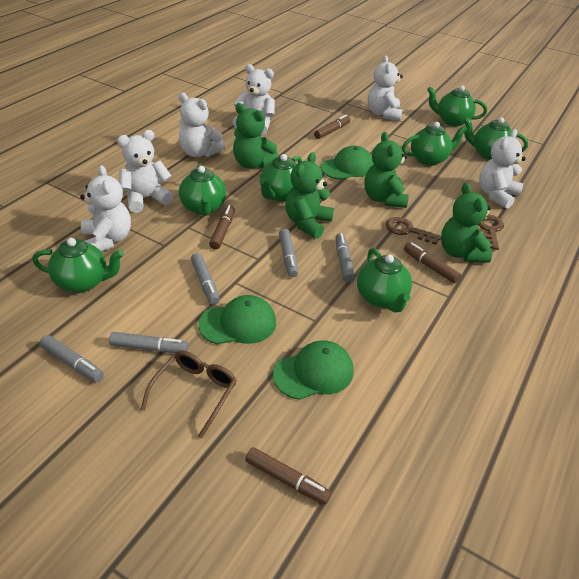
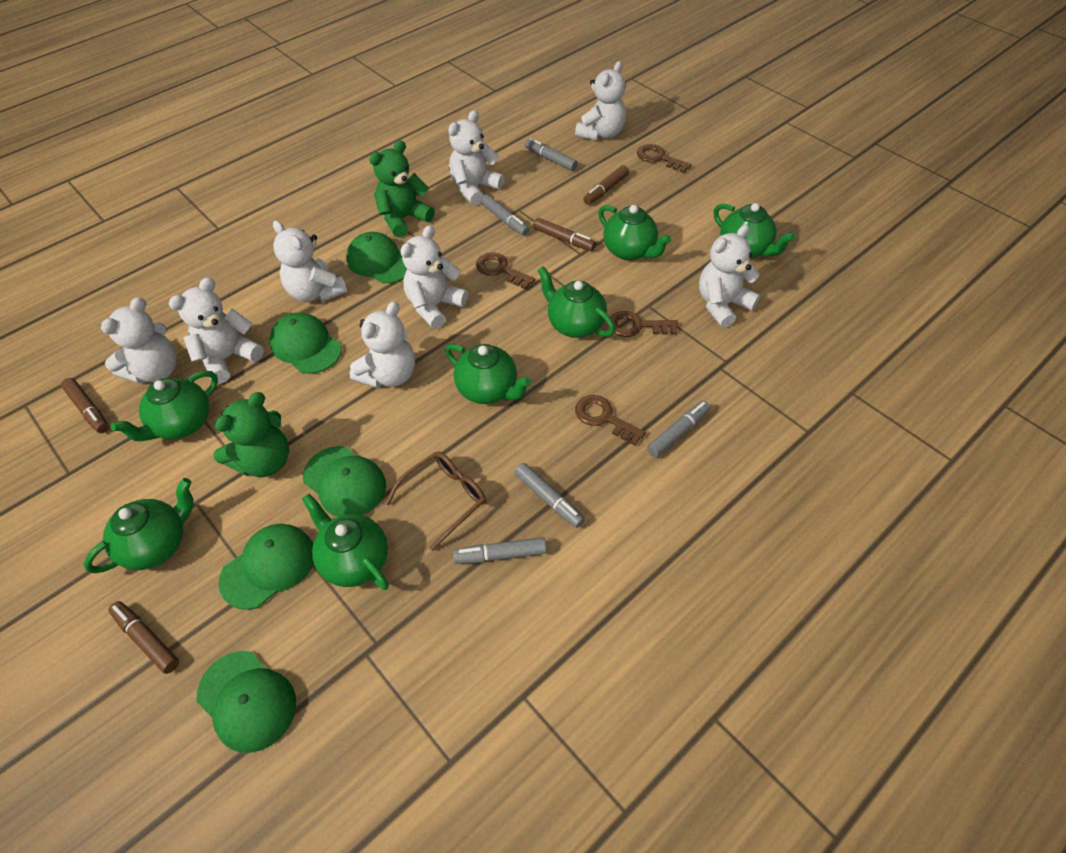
brown key: [386,217,441,245] [478,214,504,250] = 2 -> [476,252,535,289] [575,395,646,445] [610,311,678,337] [637,144,691,173] = 4
green cap: [199,295,276,344] [273,340,354,400] [321,146,374,180] = 3 -> [197,651,296,753] [218,524,314,610] [270,313,342,374] [303,446,386,517] [346,232,407,283] = 5
green teddy bear: [233,103,279,169] [285,152,334,239] [364,132,409,208] [441,183,492,263] = 4 -> [214,392,289,477] [369,140,435,237] = 2
white teddy bear: [80,165,131,252] [117,130,173,213] [179,93,225,157] [233,64,275,135] [368,55,403,121] [479,129,526,209] = 6 -> [101,297,177,384] [169,277,263,384] [273,220,347,302] [350,301,415,388] [401,225,468,329] [448,110,505,206] [575,61,626,141] [699,225,760,328] = 8

